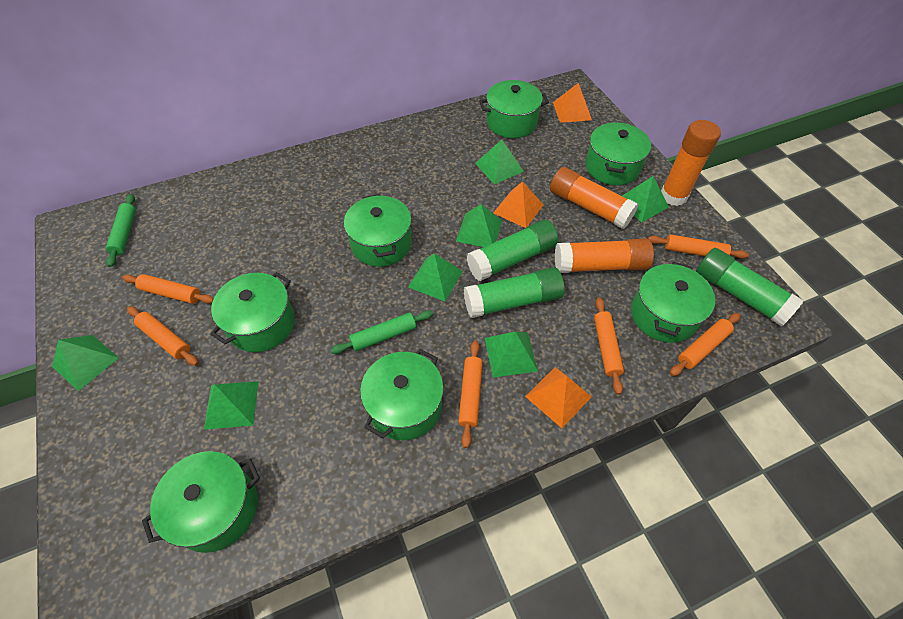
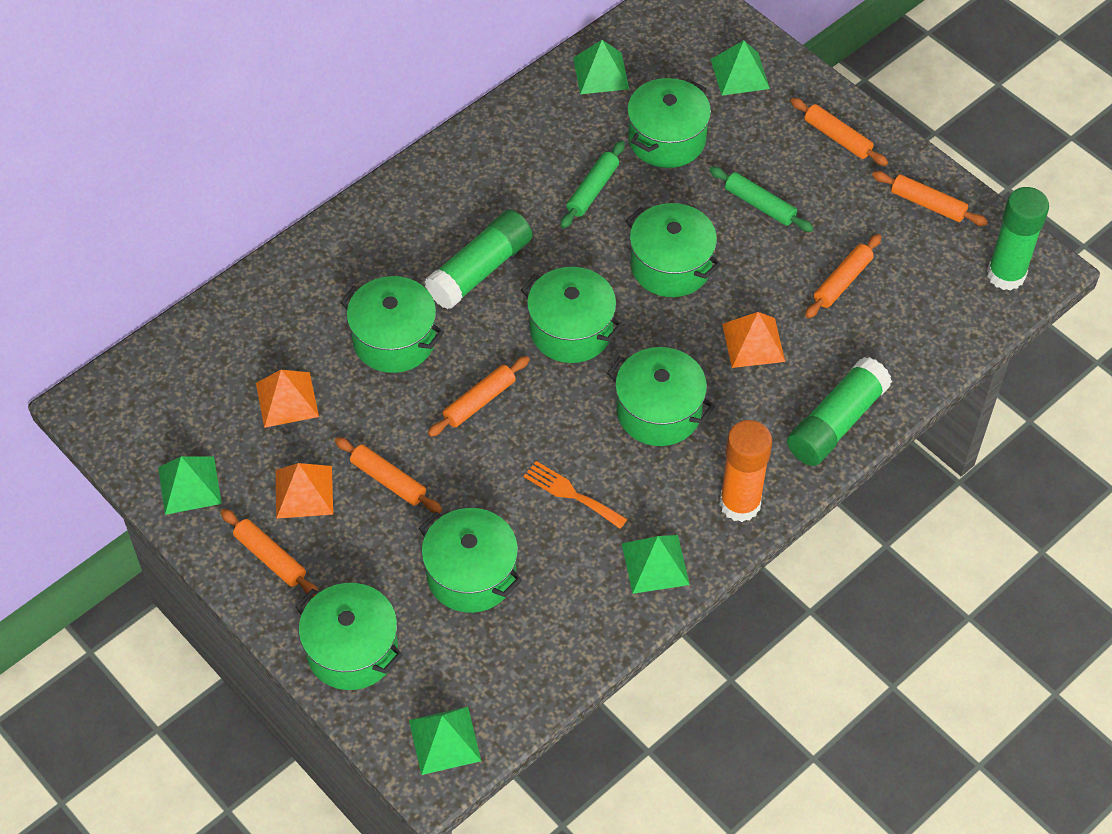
green pyramid: [52,335,119,391] [204,381,258,430] [408,253,463,301] [456,204,502,247] [475,140,524,184] [485,332,538,377] [622,176,669,222] = 7 -> [158,456,222,515] [409,707,481,775] [573,40,629,94] [622,535,690,594] [711,40,770,96] = 5
orange fork: none = 0 -> [524,461,627,529] = 1
orange glue stick: [550,167,638,229] [555,239,654,273] [661,120,721,206] = 3 -> [720,420,772,522] = 1

